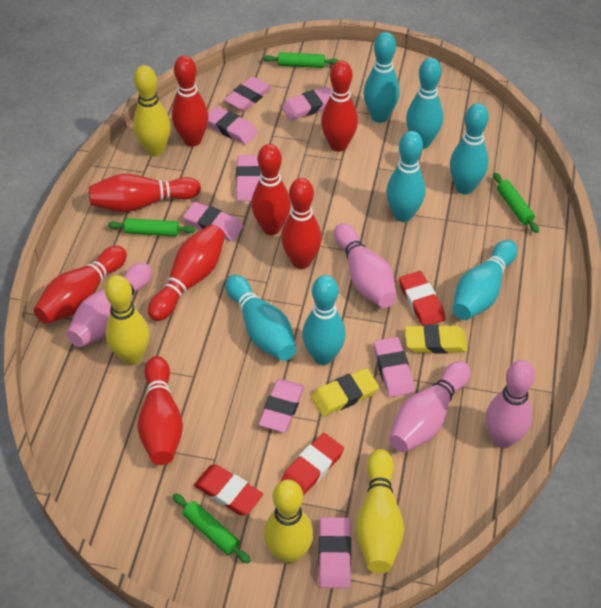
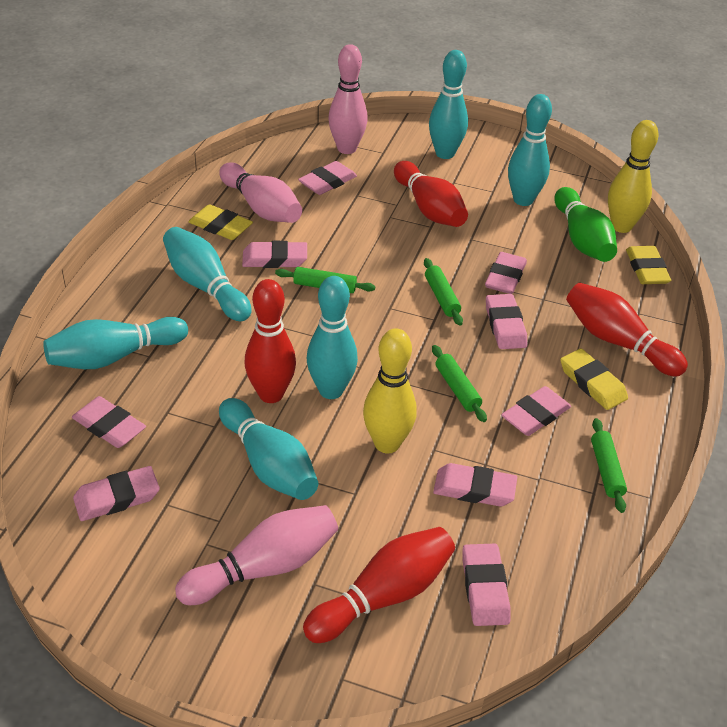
green bowling pin: none = 0 -> [554,187,617,262] = 1
pink bowling pin: [67,263,152,347] [334,223,397,308] [389,361,470,453] [486,360,535,448] = 4 -> [175,505,338,605] [219,162,302,223] [328,44,368,154] = 3
pink eraser: [183,202,244,242] [208,106,258,145] [224,77,272,111] [236,155,261,201] [259,379,304,432] [282,87,331,120] [319,517,351,588] [374,337,414,397] = 8 -> [72,396,146,448] [73,466,160,521] [242,241,307,268] [298,161,357,195] [433,463,517,507] [462,544,511,626] [485,252,527,294] [486,294,527,349] [501,386,571,436] = 9
red bowling pin: [34,246,127,324] [89,174,201,212] [137,356,183,465] [148,224,225,321] [172,56,209,147] [251,144,291,235] [281,178,322,269] [321,61,358,152] = 8 -> [244,279,296,403] [303,527,455,643] [394,161,468,227] [566,283,688,377] = 4
red eraser: [194,464,263,516] [281,433,344,496] [399,271,446,326] = 3 -> none = 0
turquoise bowling pin: [225,275,297,361] [302,275,346,365] [363,32,400,123] [386,131,426,222] [406,58,443,149] [450,103,489,195] [452,240,517,320] = 7 -> [43,317,188,369] [163,227,252,321] [219,398,318,500] [307,276,358,399] [429,50,468,159] [508,94,552,206] = 6
yellow bowling pin: [105,275,150,365] [133,65,171,156] [264,479,313,564] [356,449,404,573] = 4 -> [363,328,417,454] [608,120,659,233] = 2
yellow eraser: [311,368,379,416] [405,324,468,354] = 2 -> [188,204,253,240] [560,349,628,410] [626,246,671,284] = 3

